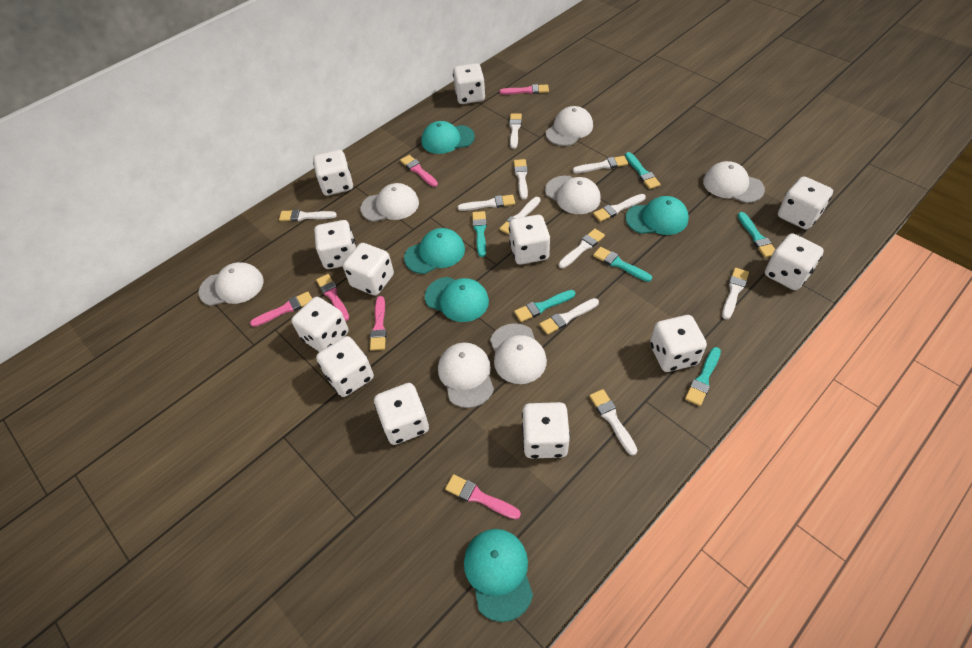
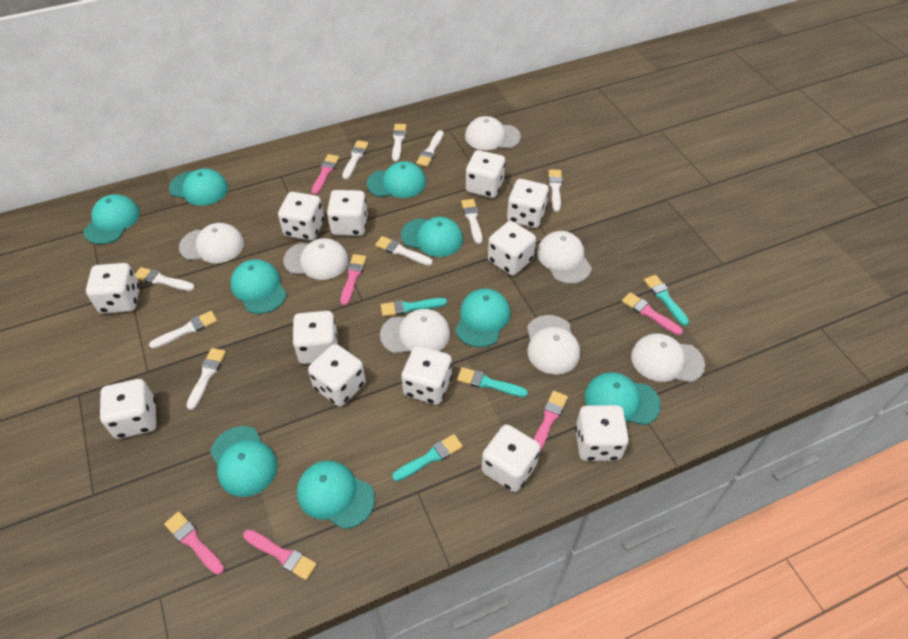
turquoise brush: [472,211,487,257] [514,290,576,322] [593,247,652,282] [625,152,661,189] [685,347,721,406] [738,212,775,257] = 6 -> [381,298,447,317] [392,434,463,481] [457,367,528,397] [644,275,689,326] = 4
turquoise cap: [404,228,465,274] [422,121,475,154] [425,277,489,322] [464,529,533,622] [626,196,689,235] = 5 -> [83,194,140,244] [169,169,228,206] [210,426,278,497] [231,259,287,314] [297,461,375,529] [367,161,426,198] [401,217,463,257] [455,289,511,347] [585,372,661,425] = 9
white brush: [279,209,337,222] [457,195,515,211] [500,197,541,235] [509,113,522,149] [514,159,528,199] [539,298,599,335] [559,229,605,268] [573,156,628,173] [589,389,638,456] [593,194,646,222] [722,268,749,320] = 11 -> [135,267,195,291] [149,311,217,349] [186,348,226,410] [342,140,369,179] [375,236,433,266] [392,124,407,162] [416,130,444,167] [461,199,482,244] [548,169,562,212] = 9

